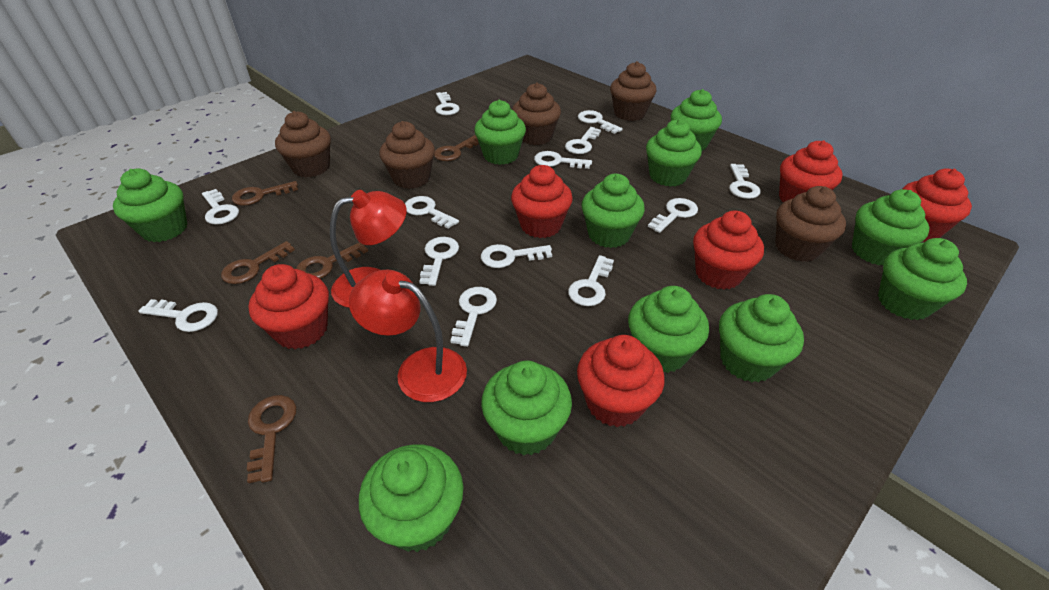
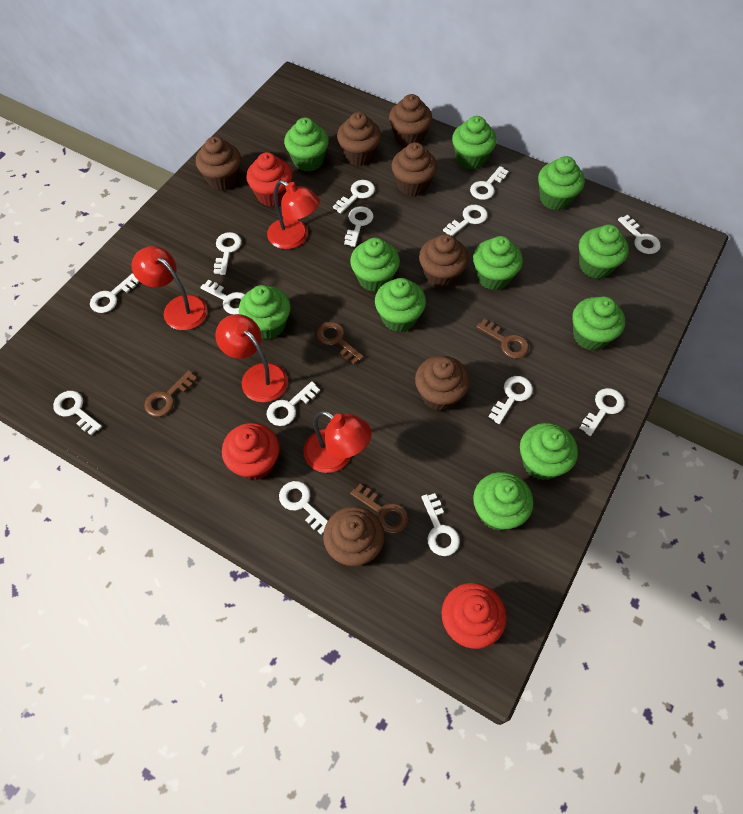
brown cupcake: [275,111,331,177] [379,121,435,189] [512,83,561,145] [610,61,657,121] [775,186,846,262] = 5 -> [196,136,241,190] [323,506,385,566] [337,112,381,166] [389,94,432,147] [391,142,437,196] [415,356,470,411] [419,234,469,288] = 7
brown key: [221,241,295,284] [232,181,298,206] [247,395,296,483] [296,242,368,279] [434,135,479,161] = 5 -> [144,370,197,417] [317,322,364,364] [350,484,409,534] [476,319,529,359] = 4
red cupcake: [248,264,329,349] [511,165,573,238] [577,335,665,427] [693,211,764,290] [779,140,843,202] [902,168,972,242] = 6 -> [222,423,280,480] [246,152,293,207] [442,583,506,649] = 3
red lamp: [330,190,407,308] [349,270,467,402] = 2 -> [132,246,208,330] [215,314,288,402] [267,180,320,249] [303,411,372,473] = 4
white key: [138,299,218,332] [202,189,239,225] [405,196,459,229] [419,237,459,286] [435,92,460,115] [450,287,497,347] [481,244,552,268] [534,151,592,169] [565,127,601,154] [568,255,614,306] [578,110,623,134] [648,198,698,233] [729,164,761,199] = 13 -> [53,391,102,435] [90,273,139,313] [200,280,245,314] [214,232,242,275] [266,381,320,426] [279,481,328,535] [333,180,375,214] [344,206,374,247] [421,493,460,556] [443,205,488,236] [470,166,509,200] [489,376,533,424] [580,388,625,436] [618,215,661,254] = 14

